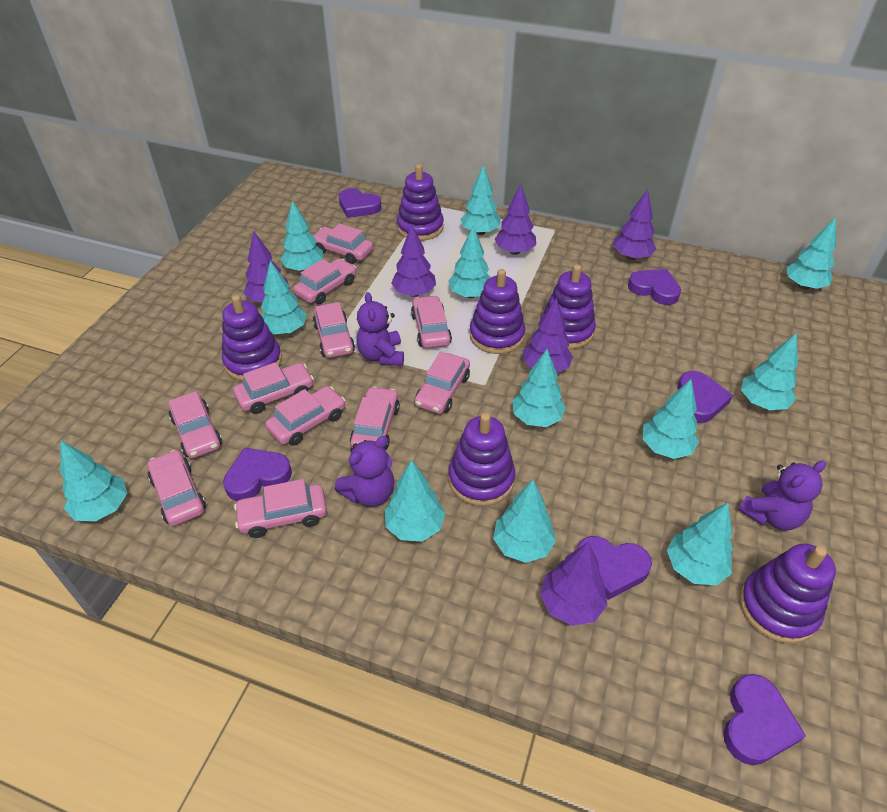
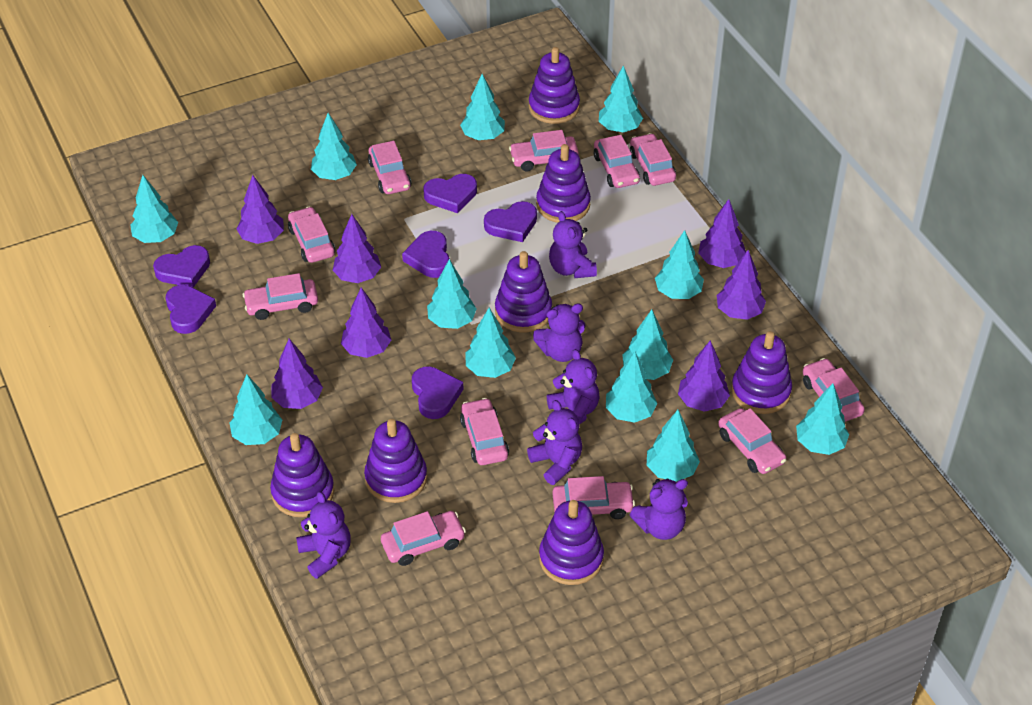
purple stacking toy: [222,295,282,381] [397,164,444,241] [448,413,515,506] [470,269,525,354] [540,264,596,349] [739,544,836,644] = 6 -> [270,433,334,517] [364,419,427,503] [495,251,552,332] [529,47,580,124] [536,144,591,223] [539,500,604,585] [731,331,792,414] = 7
purple teddy bear: [335,436,395,507] [357,292,404,366] [738,460,826,531] = 3 -> [296,492,351,579] [527,400,582,485] [533,304,585,362] [547,349,599,424] [549,211,597,278] [630,478,688,540] = 6
purple tree: [244,231,290,302] [391,225,436,297] [494,184,536,255] [523,298,573,373] [540,542,607,626] [613,189,656,260] = 6 -> [237,175,284,244] [272,339,323,409] [333,214,381,283] [341,287,391,358] [678,341,730,412] [698,199,746,268] [717,250,766,320] = 7

